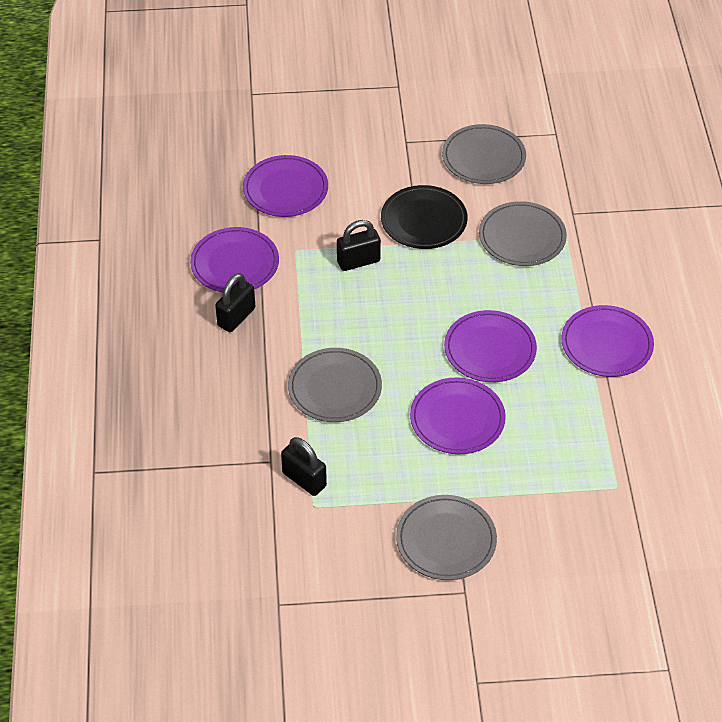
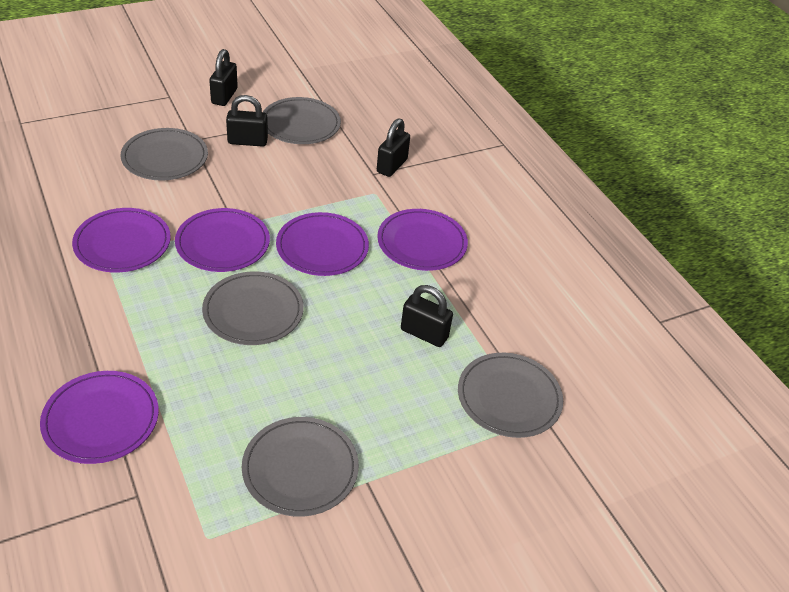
black padlock: [215,273,255,332] [281,437,327,496] [337,220,381,271] = 3 -> [209,49,238,106] [226,95,268,147] [377,118,410,177] [401,285,453,347] = 4
black plate: [381,185,468,249] = 1 -> none = 0
grey plate: [288,348,382,422] [396,495,497,580] [442,124,526,184] [479,201,567,266] = 4 -> [121,128,208,181] [202,272,304,345] [242,417,359,517] [263,97,341,144] [458,353,563,438] = 5

